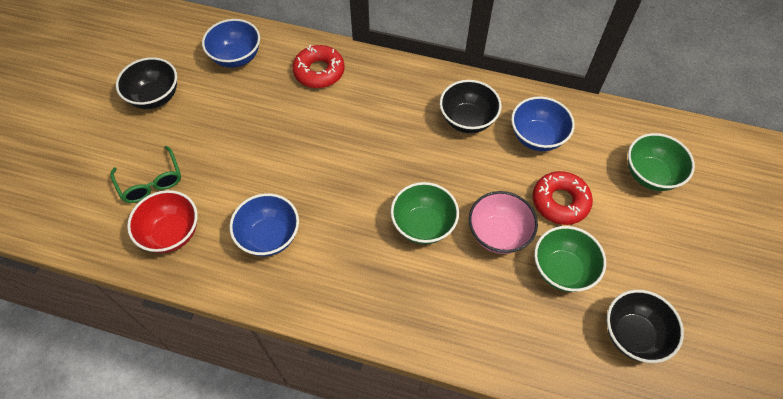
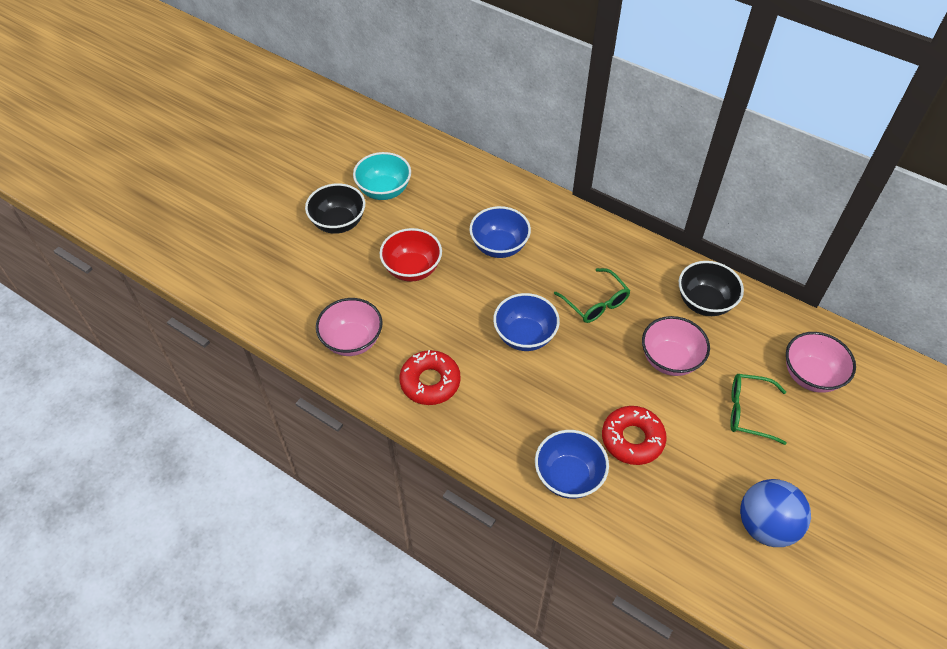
black bowl: [116,57,177,109] [440,80,501,133] [607,290,684,363] = 3 -> [305,183,365,234] [679,261,744,316] = 2
blue ball: none = 0 -> [740,479,811,547] = 1
green bowl: [391,182,459,244] [534,226,606,292] [628,133,695,191] = 3 -> none = 0
green glasses: [110,146,181,203] = 1 -> [554,268,630,323] [730,374,787,445] = 2
pink bowl: [469,191,538,254] = 1 -> [316,298,383,356] [642,316,710,376] [786,332,856,393] = 3
turquoise bowl: none = 0 -> [353,152,411,200] = 1

